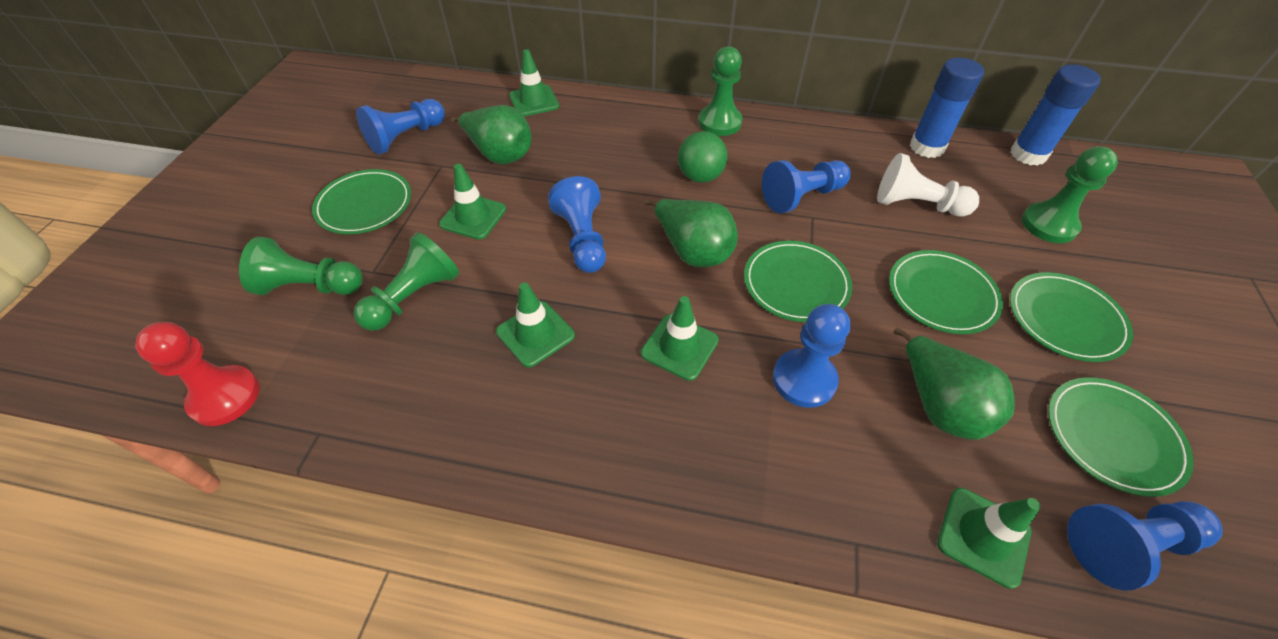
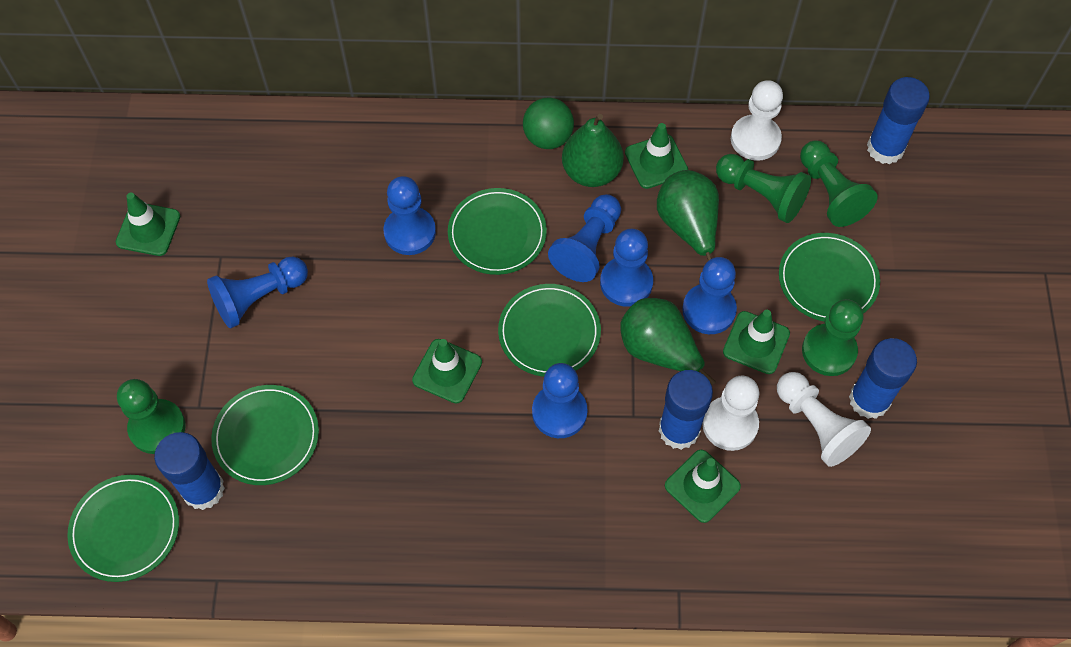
blue glue stick: [910,58,984,158] [1010,64,1101,166] = 2 -> [154,432,225,510] [659,370,713,450] [849,338,917,419] [867,77,930,164] = 4
blue pawn: [356,99,445,154] [548,176,606,273] [762,160,851,213] [773,304,850,408] [1067,501,1223,591] = 5 -> [207,257,308,329] [383,176,436,255] [532,363,588,438] [548,194,621,282] [600,229,653,307] [682,257,737,334] = 6
red pawn: [135,322,259,426] = 1 -> none = 0
white pawn: [877,153,979,217] = 1 -> [702,375,759,451] [731,80,783,161] [777,372,871,467] = 3

